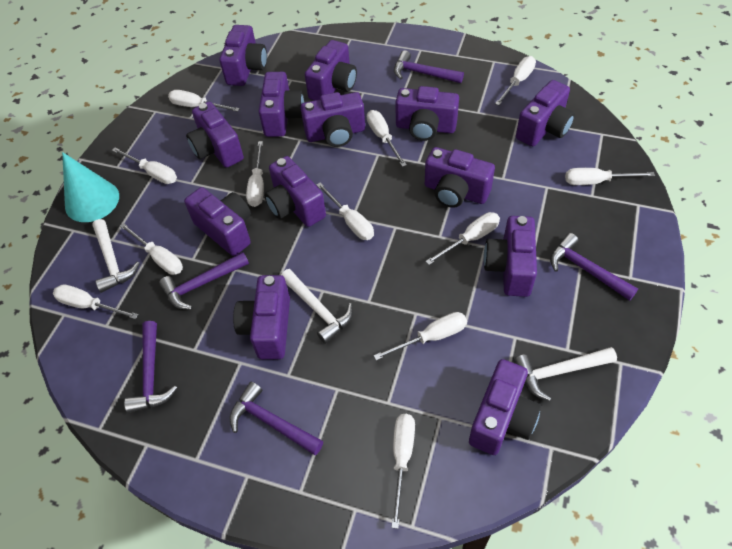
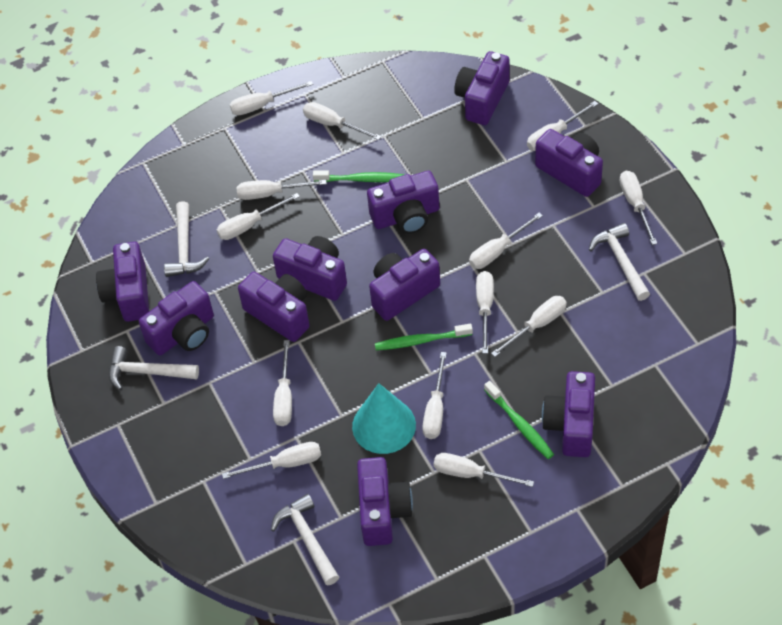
green toothbrush: none = 0 -> [313,170,405,182] [375,324,473,350] [484,381,554,459] = 3
purple camera: [184,187,251,256] [186,102,244,168] [219,25,267,86] [233,275,290,359] [258,72,304,137] [264,156,326,227] [300,92,365,147] [305,40,357,101] [395,86,459,141] [425,147,495,208] [469,359,541,455] [484,216,537,297] [516,80,575,146] = 13 -> [96,242,149,322] [139,281,214,355] [238,272,310,342] [273,236,347,301] [357,457,413,546] [367,171,439,234] [369,249,440,321] [454,51,510,125] [535,129,603,197] [542,371,595,457] = 10
purple hammer: [124,321,177,413] [159,252,249,309] [230,382,323,455] [394,50,464,83] [550,233,638,301] = 5 -> none = 0
white hammer: [92,219,140,293] [281,269,353,344] [514,347,617,401] = 3 -> [109,346,199,390] [164,201,209,277] [271,494,339,585] [589,223,650,301] = 4
white screwdriver: [53,284,138,319] [112,147,177,184] [120,223,183,275] [168,90,240,112] [246,141,264,207] [316,183,374,240] [367,110,407,167] [374,312,467,361] [391,414,415,529] [425,212,500,265] [495,56,536,105] [565,168,655,185] = 12 -> [217,193,300,240] [222,442,321,479] [230,81,313,115] [237,180,327,200] [273,340,292,426] [303,102,382,140] [422,352,447,439] [433,453,534,487] [469,212,543,269] [476,271,494,354] [491,296,567,357] [527,101,598,151] [620,171,657,245] = 13

